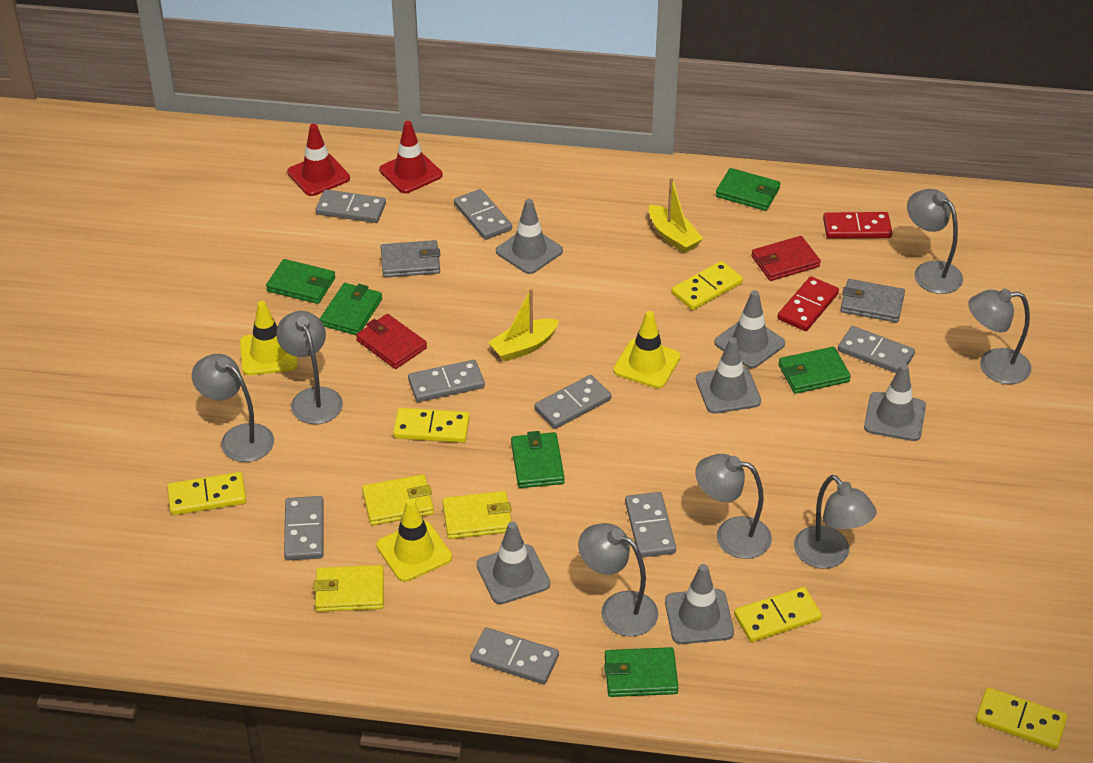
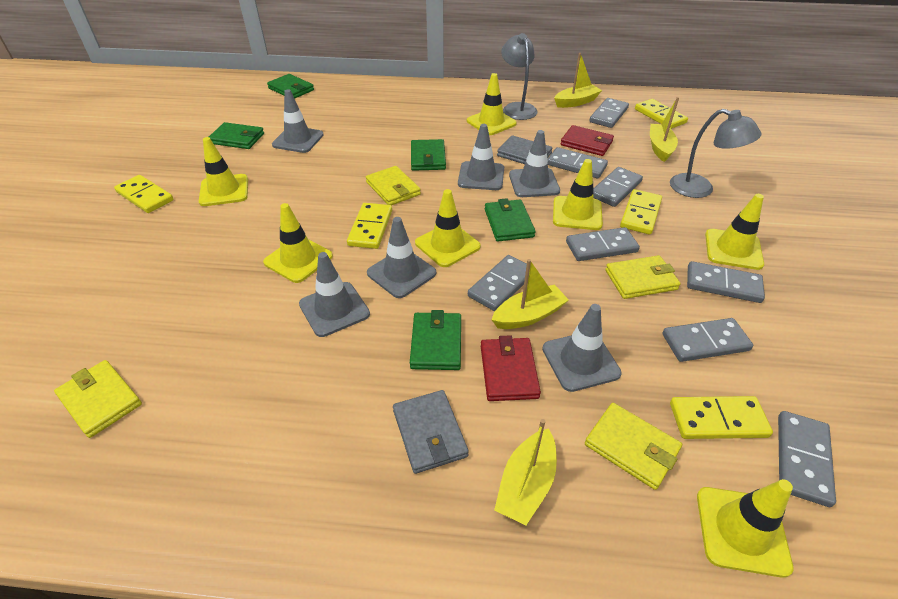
green wallet: [266,259,335,304] [320,283,382,335] [511,431,565,488] [604,647,679,697] [716,168,780,211] [778,347,851,394] = 6 -> [209,122,264,149] [267,74,314,99] [410,310,461,370] [411,139,446,171] [485,198,535,241] = 5
grey lamp: [192,354,274,462] [276,311,343,424] [578,523,658,637] [695,454,772,559] [794,475,877,569] [907,189,963,294] [968,288,1031,384] = 7 -> [501,33,538,120] [670,109,762,198] = 2
red domino: [777,276,839,331] [823,212,893,239] = 2 -> none = 0
red traffic cone: [287,124,350,196] [379,121,443,193] = 2 -> none = 0
yellow boat: [488,289,559,361] [649,177,703,253] = 2 -> [491,259,569,329] [494,419,557,525] [554,53,602,108] [650,97,679,162] = 4
yellow traffic cone: [240,301,298,375] [377,499,452,582] [613,311,681,388] = 3 -> [199,137,248,206] [263,203,333,283] [415,189,481,267] [467,73,517,135] [553,159,603,230] [697,479,793,578] [705,194,764,270] = 7
yellow wallet: [313,565,384,612] [362,475,434,525] [442,491,512,539] = 3 -> [54,360,142,438] [366,166,421,205] [585,403,682,490] [605,255,681,299] = 4

